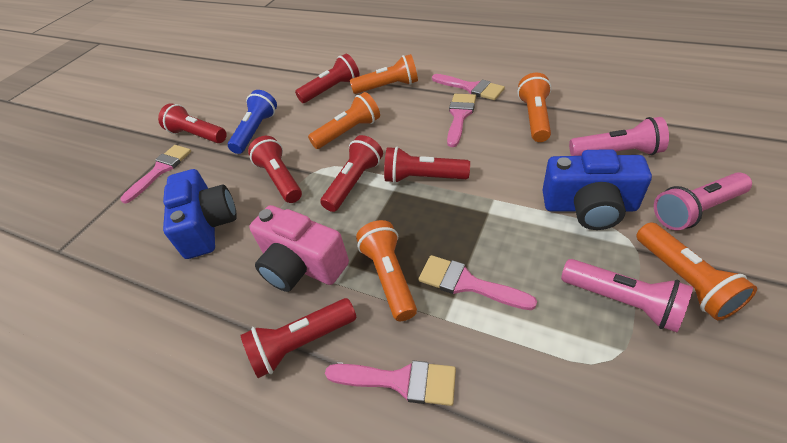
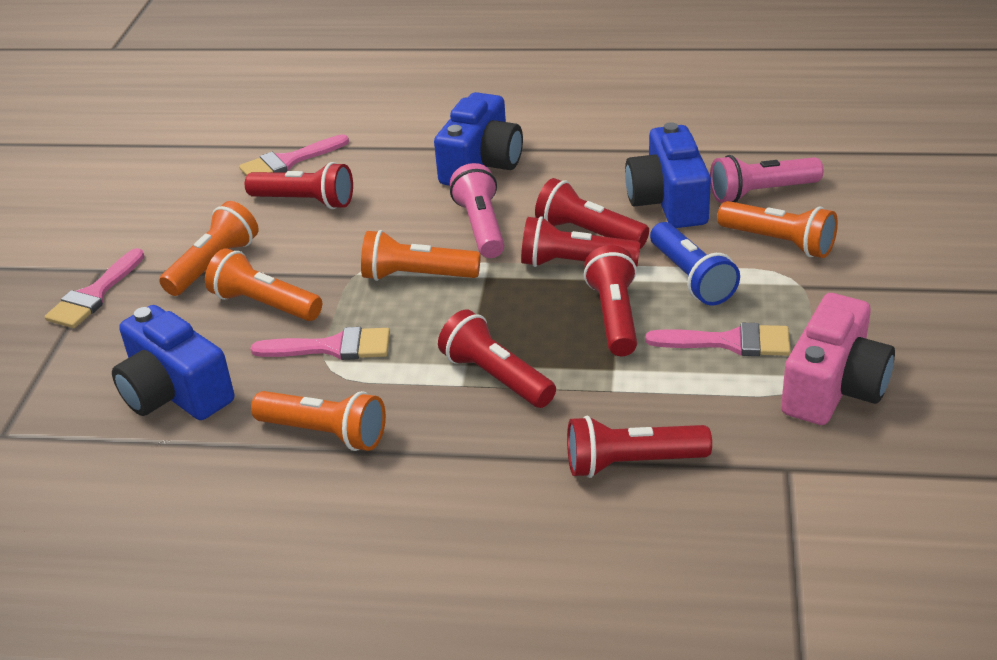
blue camera: [163,169,237,259] [543,149,652,230] = 2 -> [112,305,234,420] [434,92,523,186] [625,122,711,228] = 3
pink brush: [121,145,191,204] [325,361,456,406] [418,255,537,310] [432,74,505,100] [447,94,476,147] = 5 -> [45,248,145,328] [239,134,349,176] [250,327,390,360] [646,323,791,356] = 4
pink flashlight: [561,259,693,332] [569,117,669,156] [654,172,752,230] = 3 -> [450,163,504,258] [710,155,823,203] = 2

